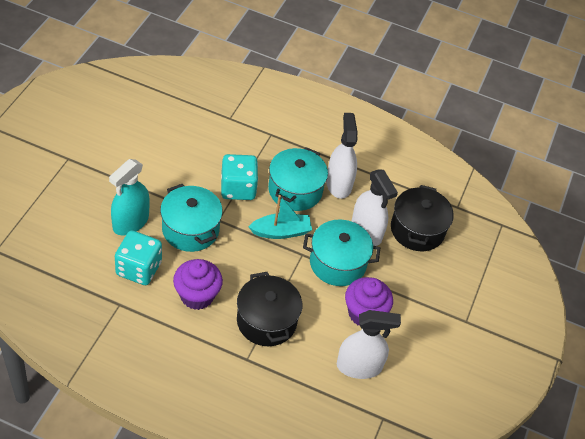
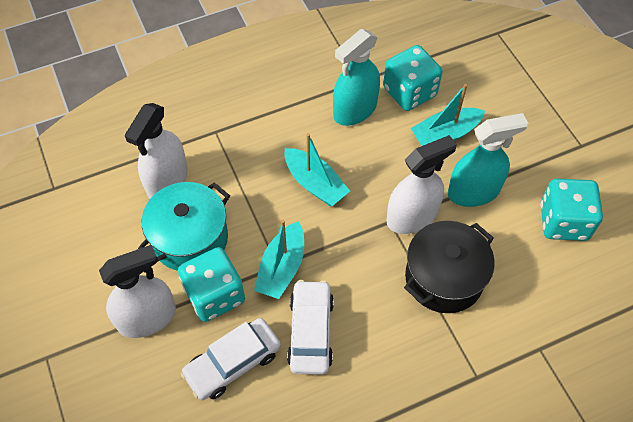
black pot: [237,272,302,346] [391,185,454,251] = 2 -> [404,221,495,313] = 1
purple cupcake: [173,259,223,310] [345,277,393,325] = 2 -> none = 0
turquoise boat: [248,195,312,239] = 1 -> [254,219,304,299] [284,133,350,206] [411,84,485,146] = 3
turquoise dice: [115,230,162,285] [221,154,258,200] = 2 -> [178,247,245,322] [383,45,442,111] [540,179,603,241] = 3
turquoise pot: [160,184,223,252] [268,147,328,211] [303,220,380,286] = 3 -> [138,182,230,271] = 1
turquoise spray bottle: [109,159,150,235] = 1 -> [333,29,380,126] [448,113,528,207] = 2
white car: none = 0 -> [181,318,281,400] [287,280,334,375] = 2

